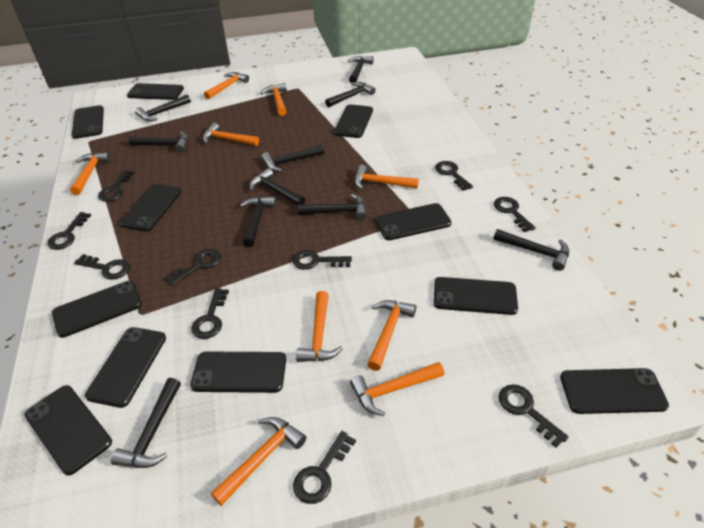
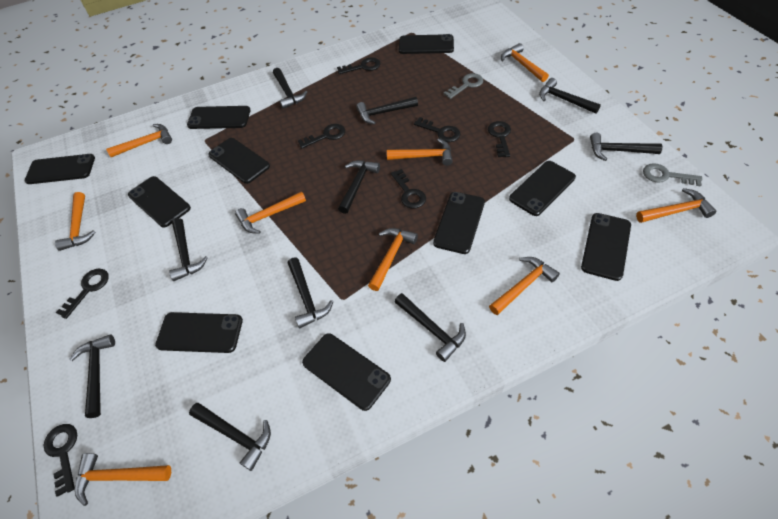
black key: [47,212,91,250] [74,254,130,280] [98,170,134,202] [165,249,221,286] [191,288,229,339] [292,250,352,270] [293,431,356,504] [435,161,473,191] [494,197,536,232] [498,384,569,447] = 10 -> [43,424,77,497] [56,269,109,319] [298,124,345,148] [337,57,381,74] [391,169,426,209] [414,117,460,142] [488,121,511,157] = 7
black phone: [24,385,112,476] [52,281,142,338] [72,105,104,139] [85,327,166,408] [119,184,181,231] [127,83,184,100] [190,352,286,393] [334,104,373,138] [375,203,451,240] [434,277,518,315] [560,368,669,414] = 11 -> [25,154,95,184] [128,176,191,228] [155,312,243,353] [187,106,251,129] [208,138,270,184] [302,333,391,411] [399,34,454,54] [433,192,485,254] [509,161,576,216] [581,213,631,281] = 10
grey key: none = 0 -> [443,73,483,99] [643,163,702,187] = 2

